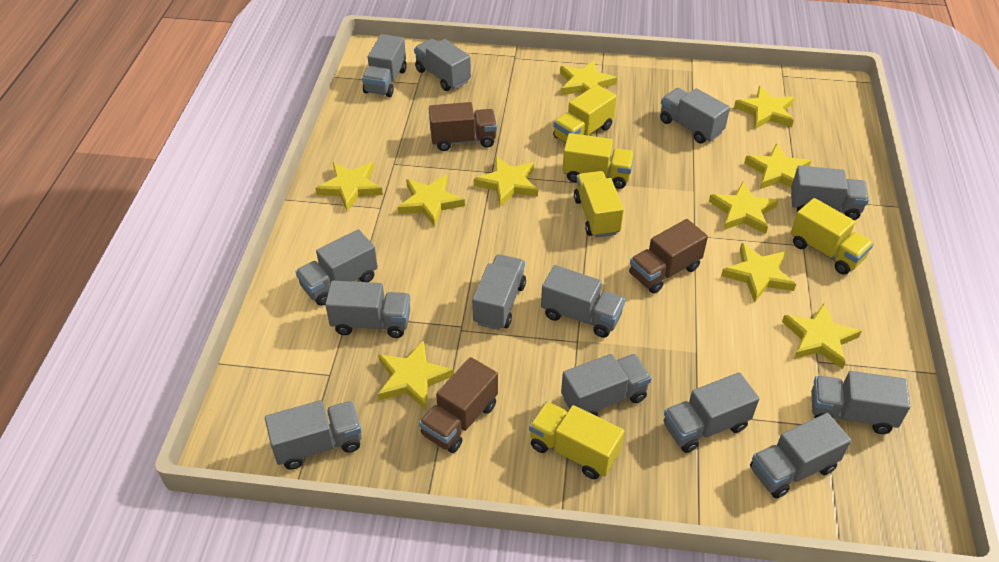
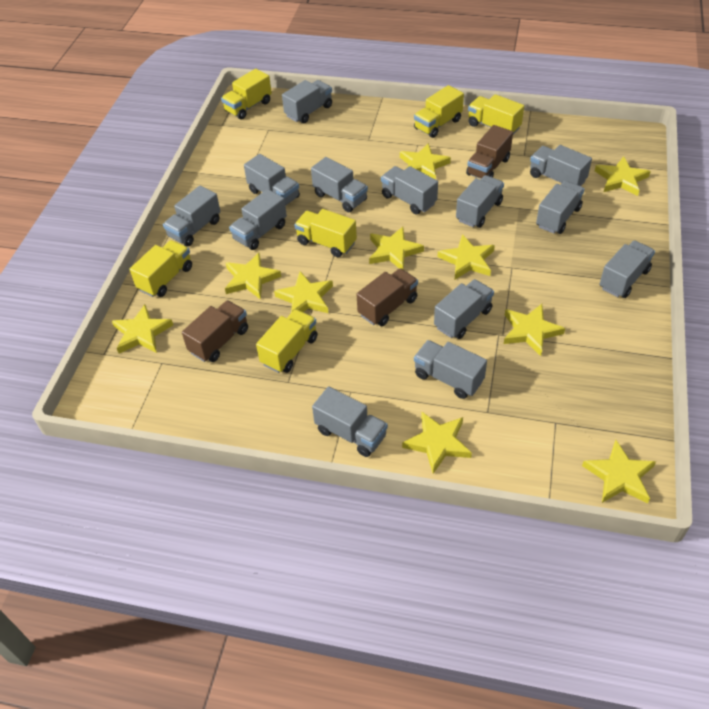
yellow truck: [529,402,624,479] [553,85,617,143] [563,133,634,189] [574,171,624,238] [791,198,874,275] = 5 -> [130,240,192,297] [221,69,272,119] [256,309,318,373] [294,209,357,257] [414,85,464,138] [468,94,524,134] = 6

